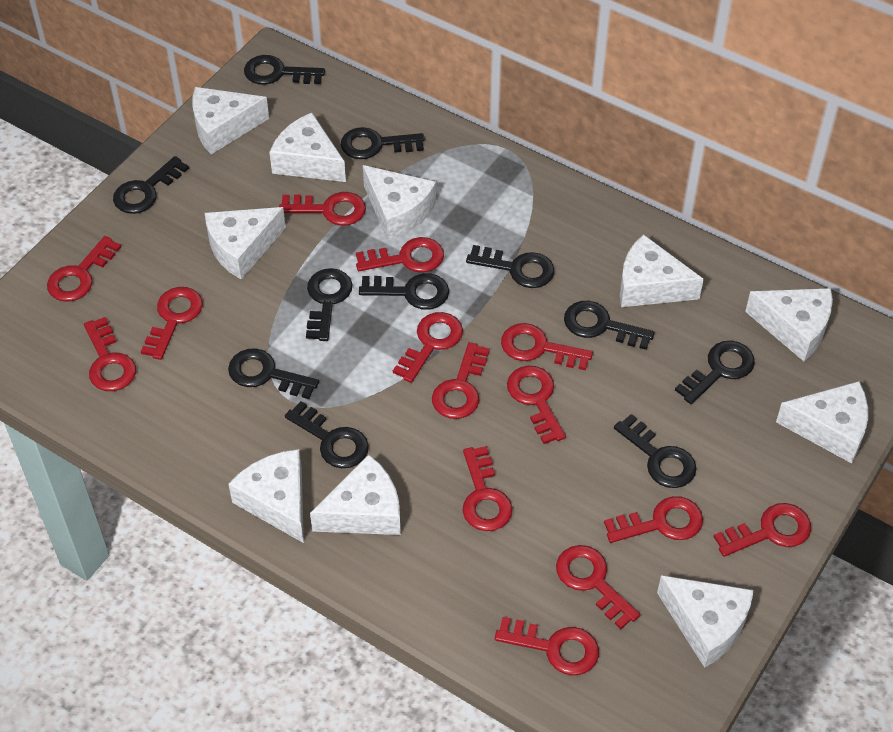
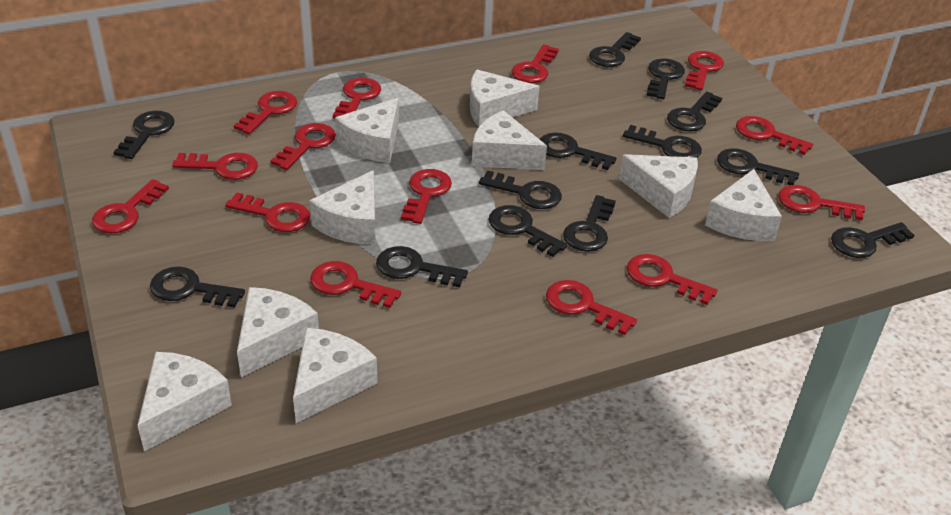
black key: [113,156,189,214] [228,348,319,399] [244,55,325,85] [285,401,369,468] [306,268,353,341] [341,127,425,159] [359,273,449,310] [466,245,554,288] [564,301,655,350] [614,414,697,488] [675,340,755,404] = 11 -> [113,111,175,159] [150,266,245,308] [376,246,468,287] [479,170,562,209] [488,205,567,257] [540,132,616,170] [563,195,616,252] [589,32,641,67] [623,125,702,158] [646,58,685,99] [667,91,722,131] [717,148,799,185] [831,222,915,258] = 13
white cheese: [192,87,269,154] [205,207,286,279] [228,449,304,543] [269,113,346,182] [310,454,401,535] [363,165,436,240] [620,234,704,307] [657,575,754,668] [745,288,833,362] [776,381,868,463] = 10 -> [137,352,232,451] [237,287,319,377] [293,328,378,423] [309,170,376,245] [335,98,399,163] [470,70,540,127] [472,110,547,170] [619,154,698,218] [705,169,782,241] = 9

